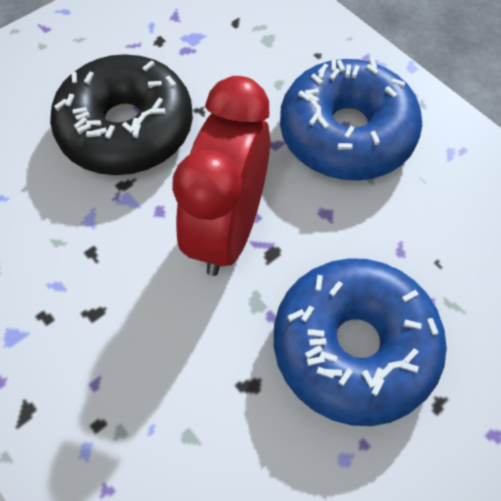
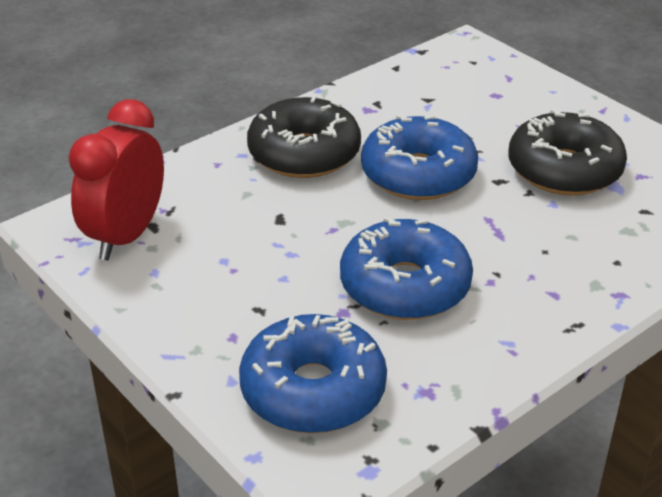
black donut: [50,54,193,175] = 1 -> [247,95,361,178] [508,109,627,196] = 2
blue donut: [274,258,447,426] [280,58,422,180] = 2 -> [239,314,387,434] [340,217,473,320] [361,115,478,200] = 3

